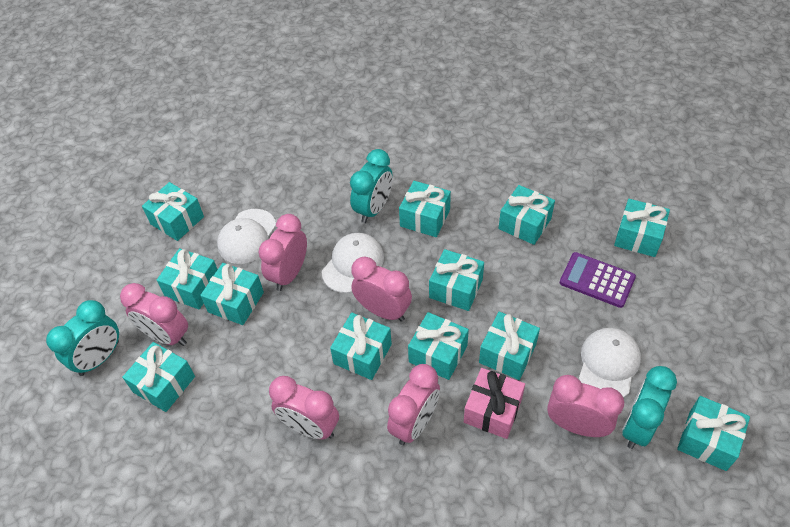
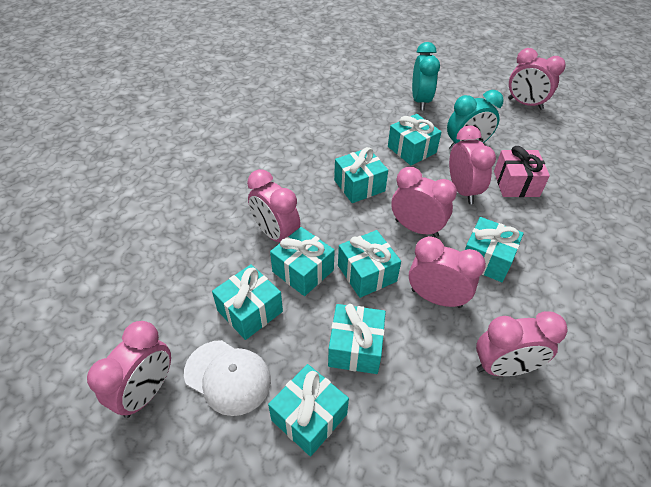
pink clock: [120,283,188,346] [259,214,307,291] [269,376,339,439] [351,256,412,321] [387,364,440,445] [547,375,624,437] = 6 -> [87,321,171,418] [247,169,300,242] [391,167,457,238] [409,236,486,308] [449,125,496,204] [476,311,567,376] [508,48,566,110] = 7
purple calculator: [560,252,636,308] = 1 -> none = 0
turquoise clock: [46,300,119,376] [350,149,393,223] [622,366,677,449] = 3 -> [412,42,440,110] [447,90,504,150] = 2
turquoise gift: [122,342,195,412] [142,182,204,241] [157,248,218,309] [200,263,264,325] [330,313,392,380] [399,181,451,237] [408,312,469,380] [429,249,484,311] [479,312,540,380] [499,185,555,245] [614,199,670,257] [677,396,750,471] = 12 -> [212,264,283,340] [268,364,349,456] [270,227,335,296] [328,304,386,374] [334,147,388,203] [338,230,401,298] [388,114,441,166] [465,217,524,282] = 8
white cap: [217,209,276,264] [322,233,384,293] [579,328,641,397] = 3 -> [184,340,271,416] = 1

